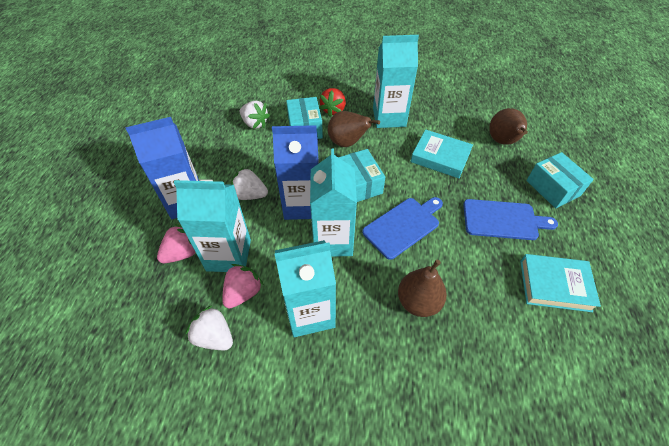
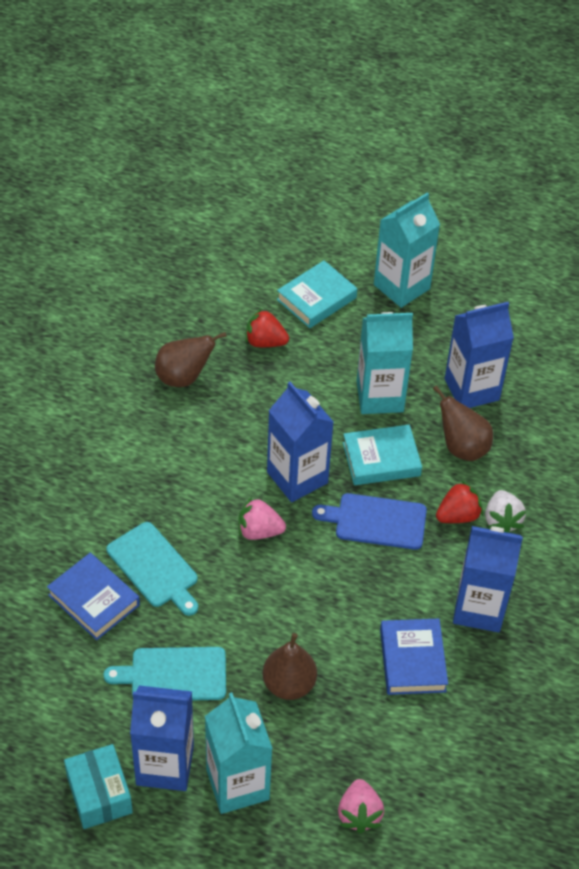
blue book: none = 0 -> [47,553,140,640] [380,619,448,695] = 2
blue carton: [126,117,199,219] [272,125,319,220] = 2 -> [130,685,194,791] [267,382,333,502] [445,302,514,408] [453,526,523,632] = 4
blue cutting board: [362,197,443,260] [463,199,558,240] = 2 -> [312,493,427,550] = 1
red strawberry: [319,88,346,117] = 1 -> [245,308,289,347] [436,480,483,523] = 2
turquoise box: [286,97,323,139] [338,149,385,202] [526,152,594,208] = 3 -> [64,744,133,829] = 1
turquoise carton: [173,179,251,272] [275,240,336,337] [310,148,357,257] [373,35,419,128] = 4 -> [205,692,273,814] [357,312,413,414] [374,192,440,308] = 3
turquoise cutting board: none = 0 -> [103,647,226,700] [106,522,198,616] = 2
white strawberry: [185,306,233,350] [231,167,268,200] [240,101,270,129] = 3 -> [485,490,526,533] = 1

